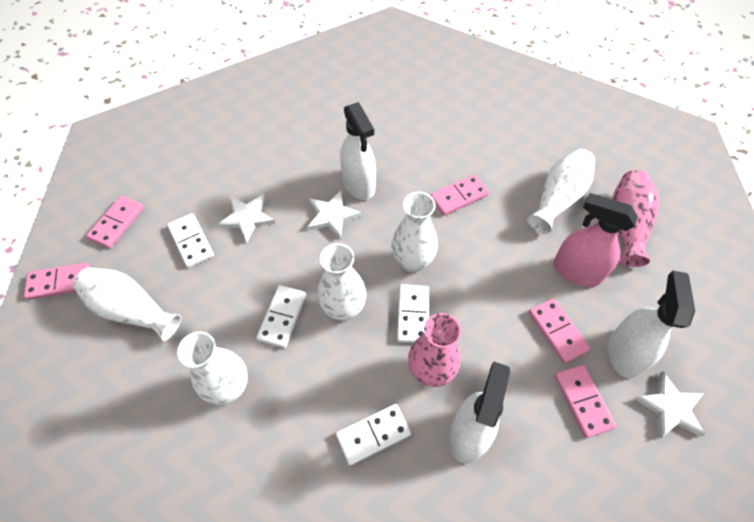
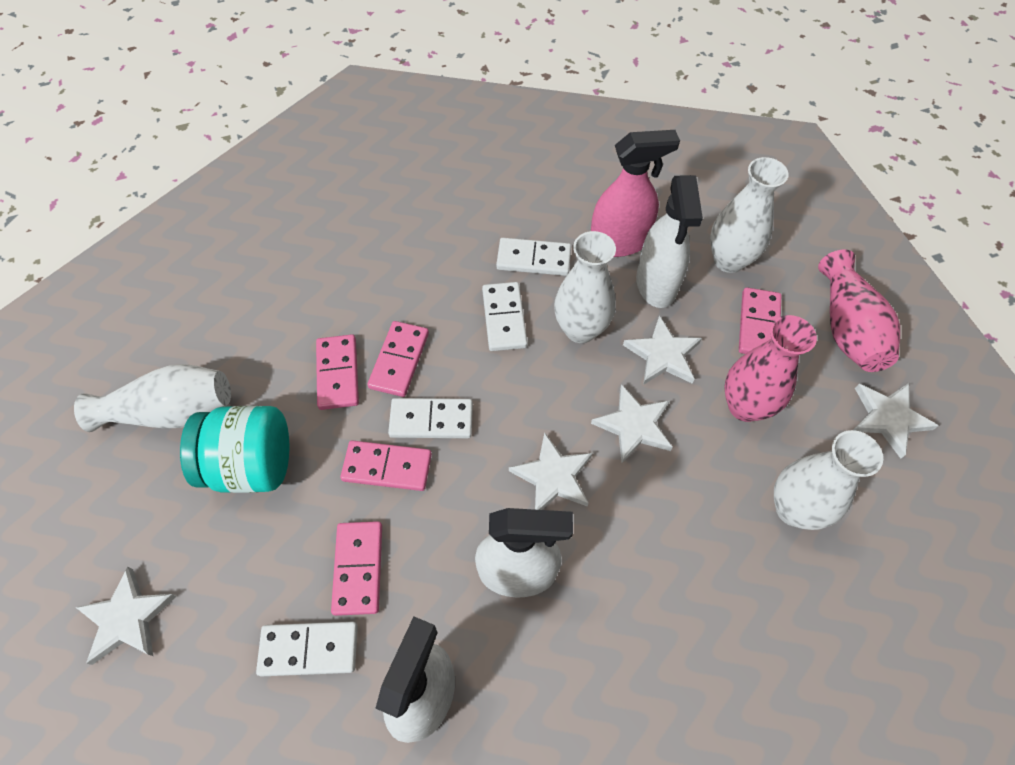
turquoise jar: none = 0 -> [180,406,289,493] = 1
white star: [218,194,275,242] [307,190,361,239] [634,371,705,438] = 3 -> [76,567,177,665] [509,432,593,510] [591,384,673,463] [623,315,702,385] [853,383,938,459] = 5
white vase: [73,267,181,341] [177,331,248,405] [317,243,366,321] [391,192,438,273] [527,149,595,233] = 5 -> [74,364,231,432] [554,231,616,343] [710,157,789,273] [774,430,883,530] = 4

